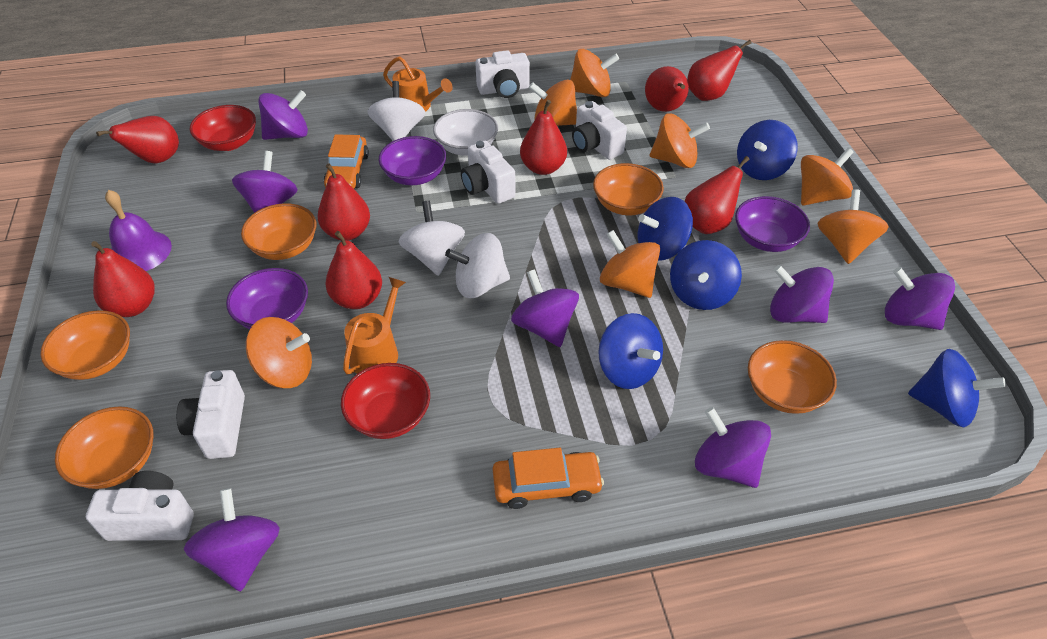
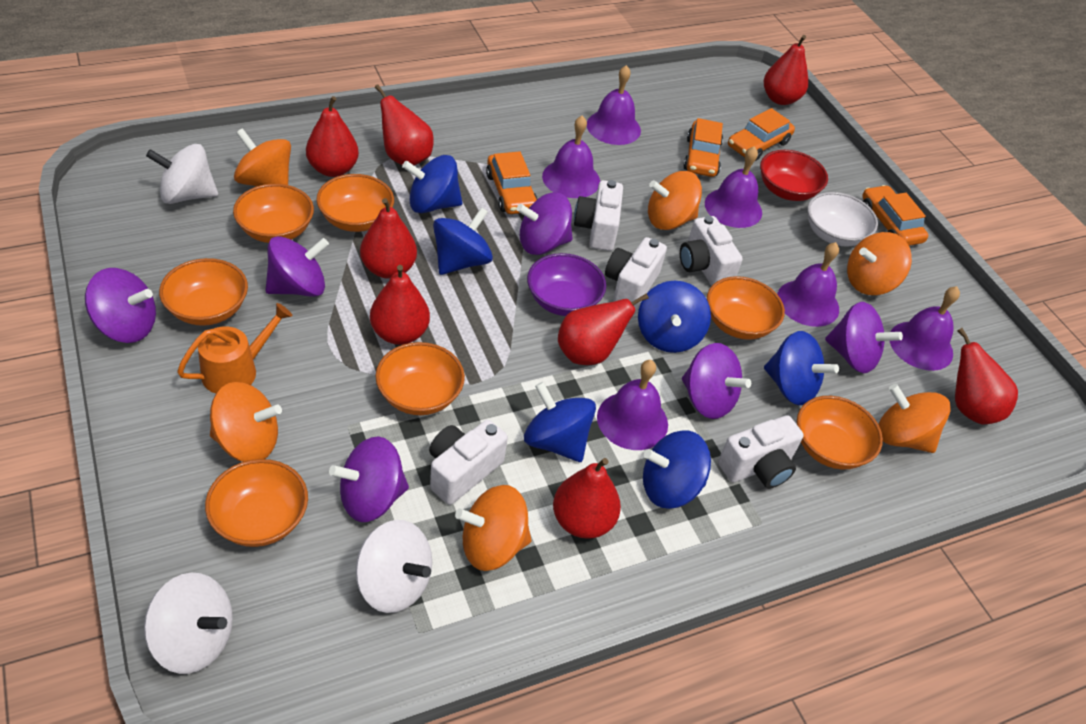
blue spinning top: [598,313,663,389] [638,197,693,261] [670,240,742,310] [737,120,798,180] [908,349,1006,427] = 5 -> [402,155,462,213] [433,207,493,275] [524,382,596,462] [638,280,711,353] [643,430,711,509] [764,331,839,405] = 6
orange bowl: [40,310,130,380] [55,406,153,489] [241,203,316,260] [593,163,664,215] [748,340,837,414] = 5 -> [159,258,248,326] [205,459,308,547] [233,184,314,243] [316,174,394,232] [375,342,465,415] [707,276,785,340] [797,396,883,469] = 7
orange car: [324,134,369,189] [493,448,604,509] = 2 -> [486,151,537,214] [683,118,723,177] [728,108,795,161] [862,185,928,246] = 4
orange spinning top: [246,317,312,388] [529,80,577,126] [570,49,619,97] [600,230,660,298] [650,113,710,168] [801,148,853,205] [817,189,888,264] = 7 -> [210,382,282,462] [234,128,291,186] [455,485,532,571] [648,171,702,230] [847,232,912,295] [878,384,951,453] = 6
orange watering can: [343,277,406,375] [383,56,453,112] = 2 -> [177,303,292,394] = 1
purple bell: [105,190,172,271] = 1 -> [542,116,600,198] [587,65,641,145] [597,360,668,450] [705,146,762,228] [777,242,839,327] [890,286,960,371] = 6
purple bowl: [226,268,308,329] [379,136,446,185] [735,196,810,252] = 3 -> [527,253,606,316] = 1
purple spinning top: [184,488,280,592] [232,151,298,213] [258,90,308,140] [511,269,579,347] [695,407,771,488] [770,265,834,323] [885,267,955,330] = 7 -> [85,268,156,343] [265,236,329,297] [329,436,409,522] [517,193,573,255] [682,343,751,419] [825,302,903,373] = 6
red bowl: [190,105,256,151] [341,363,430,439] = 2 -> [760,150,828,201] = 1

